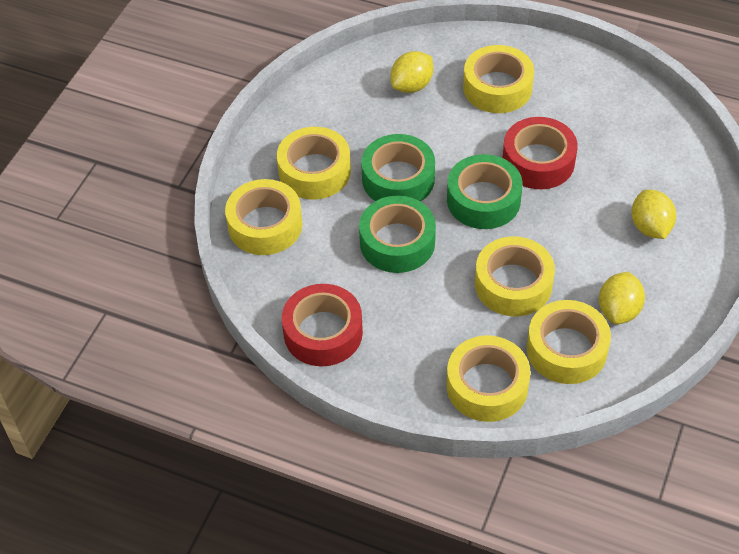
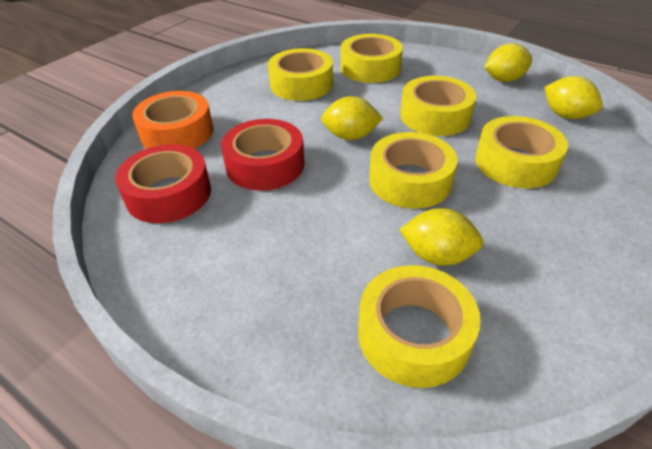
green tape: [359,196,436,273] [361,134,435,202] [447,154,523,229] = 3 -> none = 0
orange tape: none = 0 -> [132,91,213,149] = 1
yellow lemon: [391,51,433,93] [599,272,645,324] [631,190,676,239] = 3 -> [321,96,383,140] [399,208,483,266] [485,43,532,82] [544,76,603,119] = 4

